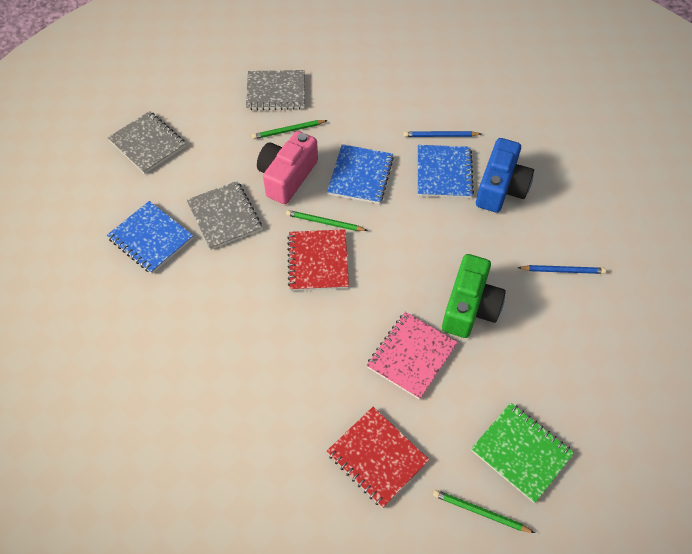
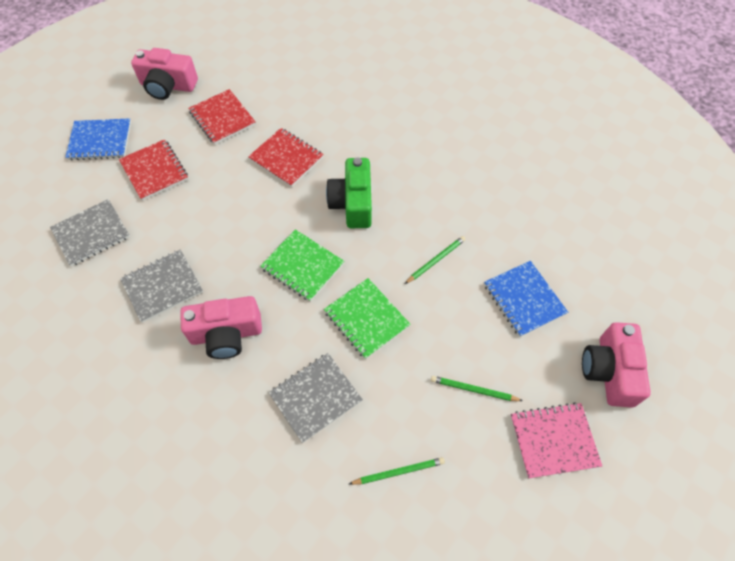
blue camera: [476,138,534,213] = 1 -> none = 0
blue notebook: [107,201,193,274] [327,144,394,204] [418,145,474,198] = 3 -> [65,118,131,160] [484,261,568,337] = 2
blue pencil: [404,131,481,137] [518,265,606,274] = 2 -> none = 0
green notebook: [471,403,574,503] = 1 -> [260,229,344,302] [324,278,410,359] = 2
pink camera: [257,131,318,204] = 1 -> [131,48,198,100] [180,296,262,359] [582,322,651,407] = 3
red notebook: [287,229,349,291] [327,407,429,508] = 2 -> [119,139,188,201] [188,89,256,145] [248,128,324,187] = 3

